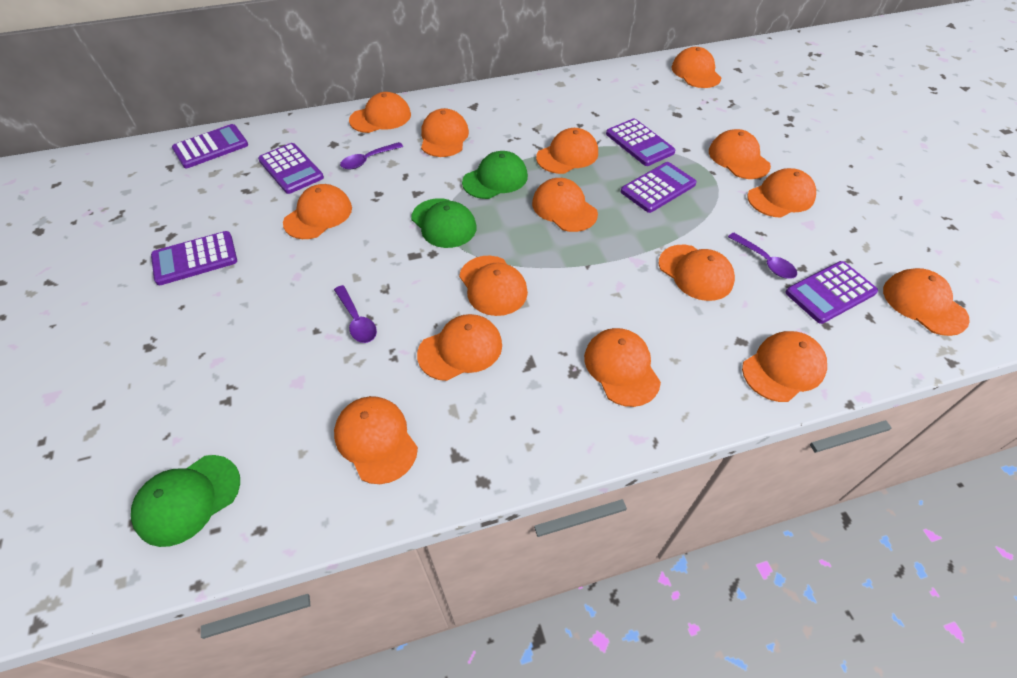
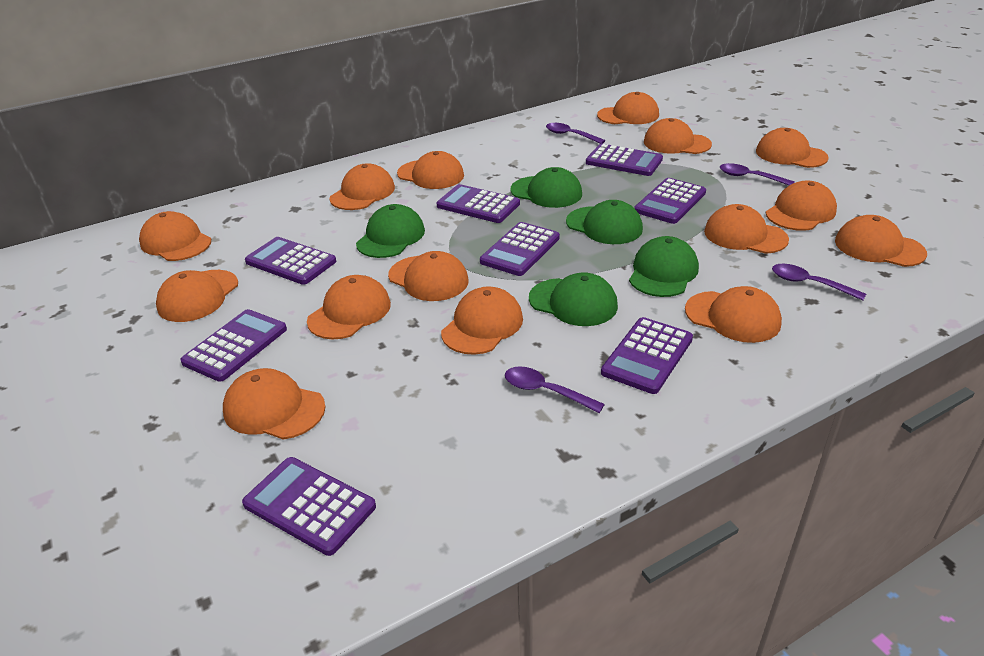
green cap: [131,455,240,547] [411,198,476,248] [462,151,528,199] = 3 -> [356,204,425,258] [510,167,582,208] [529,272,618,326] [566,200,643,244] [629,236,699,297] = 5
purple calculator: [151,231,237,285] [172,124,248,168] [258,143,324,194] [606,119,675,166] [621,162,697,213] [785,261,878,324] = 6 -> [180,309,287,382] [242,457,376,556] [245,237,336,285] [436,184,520,223] [480,222,560,276] [586,144,663,176] [601,317,693,394] [634,178,706,224] = 8
purple spoon: [334,285,377,343] [340,142,403,169] [728,233,797,279] = 3 -> [505,366,605,413] [546,123,606,144] [720,163,795,185] [772,264,866,301] = 4

